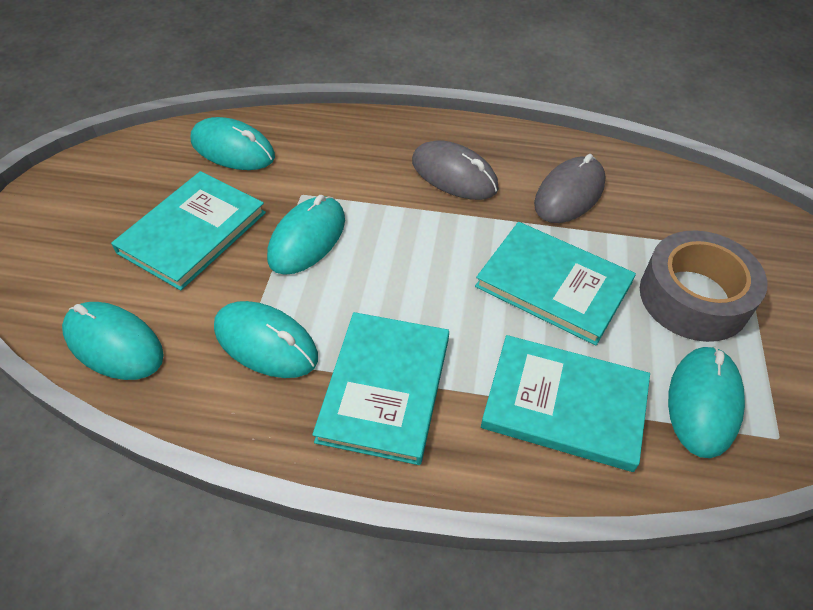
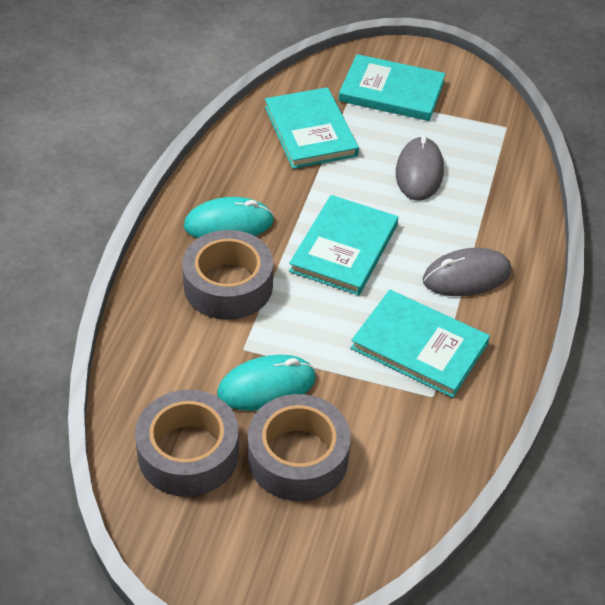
grey tape: [640,230,767,342] = 1 -> [135,390,239,497] [182,230,273,320] [248,394,351,501] = 3
turquoise mouse: [62,302,164,380] [191,117,275,170] [214,301,318,378] [267,195,345,275] [668,346,745,458] = 5 -> [184,197,274,238] [217,355,316,411] = 2

